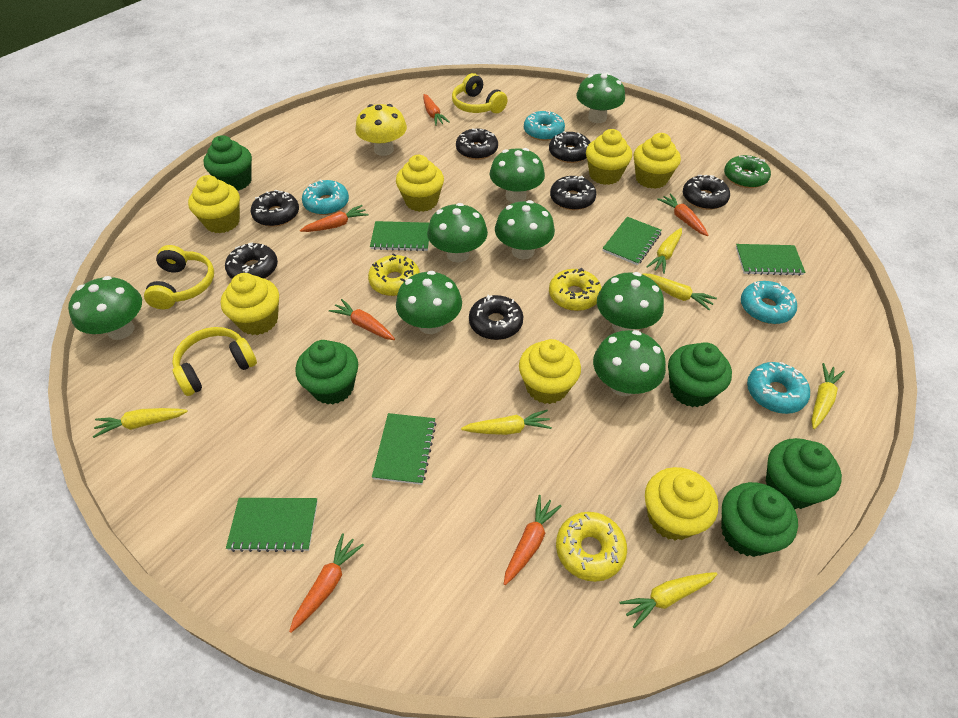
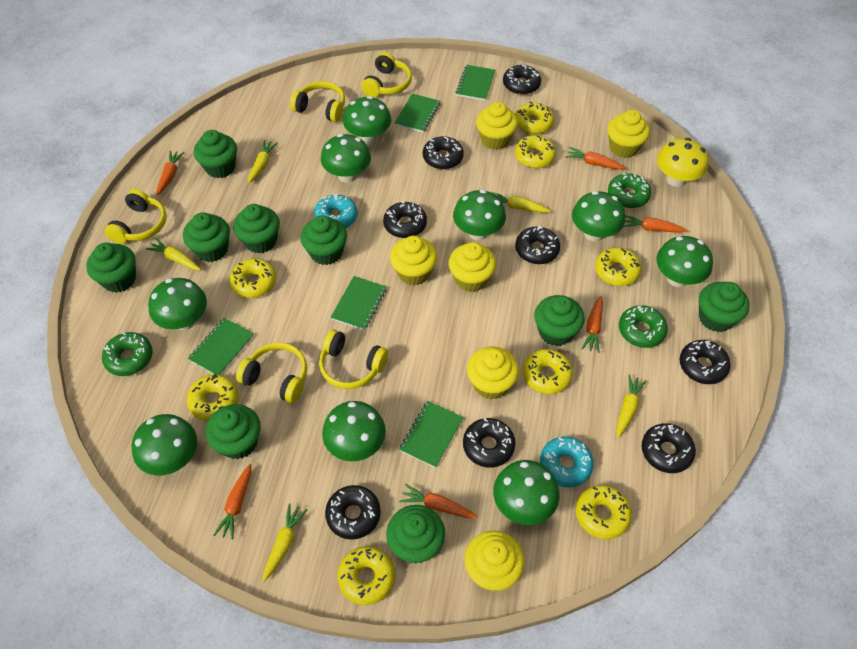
black donut: [225,242,278,279] [251,190,299,227] [456,129,498,160] [469,295,523,340] [549,131,591,163] [550,176,596,210] [683,175,730,210] = 7 -> [325,485,381,540] [383,201,427,238] [423,136,464,169] [463,418,515,468] [503,65,541,95] [515,226,560,264] [642,423,696,473] [679,340,730,384] = 8
green cupcake: [204,135,252,191] [295,340,358,405] [668,342,732,407] [721,482,798,557] [766,438,842,509] = 5 -> [86,243,136,293] [183,212,230,262] [194,130,237,178] [206,404,261,459] [233,204,280,253] [300,215,347,265] [386,505,445,564] [534,295,585,346] [699,282,749,332] = 9
green donut: [724,155,771,188] = 1 -> [102,332,153,376] [608,173,651,208] [619,305,668,348] = 3
green mushroom: [68,276,142,340] [396,271,462,334] [427,203,488,263] [490,148,545,203] [495,200,555,259] [576,73,625,123] [593,330,666,396] [597,272,664,332] = 8 -> [132,414,197,476] [148,278,207,330] [321,134,371,183] [322,401,386,461] [343,96,391,144] [453,190,506,240] [493,460,560,525] [572,191,625,242] [656,236,713,287] = 9
turquoise donut: [302,180,349,215] [524,110,565,141] [741,281,797,324] [747,362,810,414] = 4 -> [314,194,358,228] [540,436,594,487] = 2
yellow carrot: [93,408,188,438] [461,410,552,435] [619,572,718,628] [642,273,717,311] [646,228,682,274] [811,363,845,429] = 6 -> [145,238,201,271] [248,140,278,183] [262,503,307,582] [491,192,550,213] [616,374,647,438] = 5
yellow cupcake: [188,175,240,233] [221,273,279,335] [396,155,444,212] [519,339,581,404] [586,129,632,185] [634,133,681,189] [645,467,718,540] = 7 -> [390,236,437,285] [449,242,496,292] [464,531,525,591] [467,347,519,399] [476,102,518,150] [607,110,650,158] = 6
yellow donut: [368,253,420,296] [549,268,601,311] [556,512,627,582] = 3 -> [187,374,238,421] [230,258,276,298] [338,546,395,605] [515,102,554,134] [515,135,556,168] [523,349,573,394] [576,485,632,539] [595,247,642,286] = 8
yellow headphones: [144,245,214,309] [172,327,257,396] [452,73,508,113] = 3 -> [105,189,166,244] [236,343,307,403] [290,81,345,122] [319,329,388,389] [361,52,412,98] = 5

